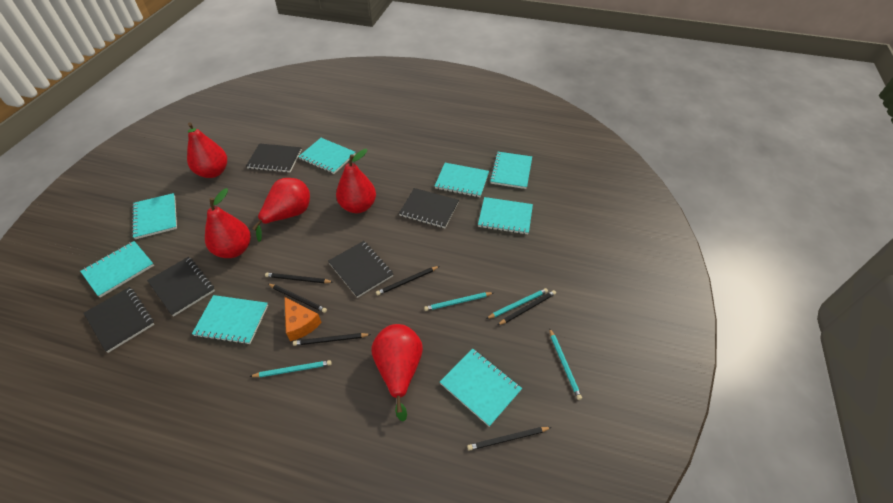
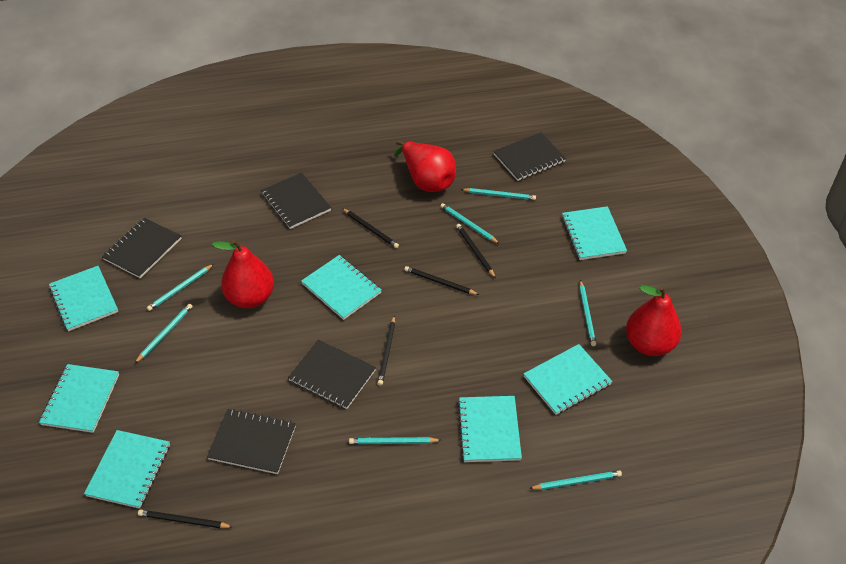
black pencil: [265,273,332,283] [268,284,327,313] [293,333,371,346] [376,266,439,296] [467,427,552,451] [498,290,556,325] = 6 -> [138,509,233,528] [342,208,399,248] [377,315,395,386] [404,266,479,295] [456,224,496,278] = 5
orange cheese: [285,297,322,341] = 1 -> none = 0
red pear: [187,122,227,178] [205,188,251,258] [252,178,310,242] [336,149,376,213] [371,324,423,421] = 5 -> [212,239,274,308] [394,141,456,192] [626,285,682,356] = 3
turquoise notebook: [80,241,154,298] [132,193,177,239] [192,295,268,345] [298,138,356,174] [435,163,489,197] [440,349,522,427] [478,197,533,234] [490,152,532,189] = 8 -> [39,364,119,433] [49,266,118,331] [84,430,170,509] [301,255,382,320] [457,396,522,462] [524,344,612,415] [562,206,627,260] = 7
turquoise pencil: [249,360,332,377] [424,292,494,311] [486,288,548,319] [549,328,582,400] = 4 -> [134,304,193,364] [147,264,214,311] [349,437,442,444] [440,203,500,244] [461,188,536,200] [529,470,622,490] [579,280,596,346] = 7

